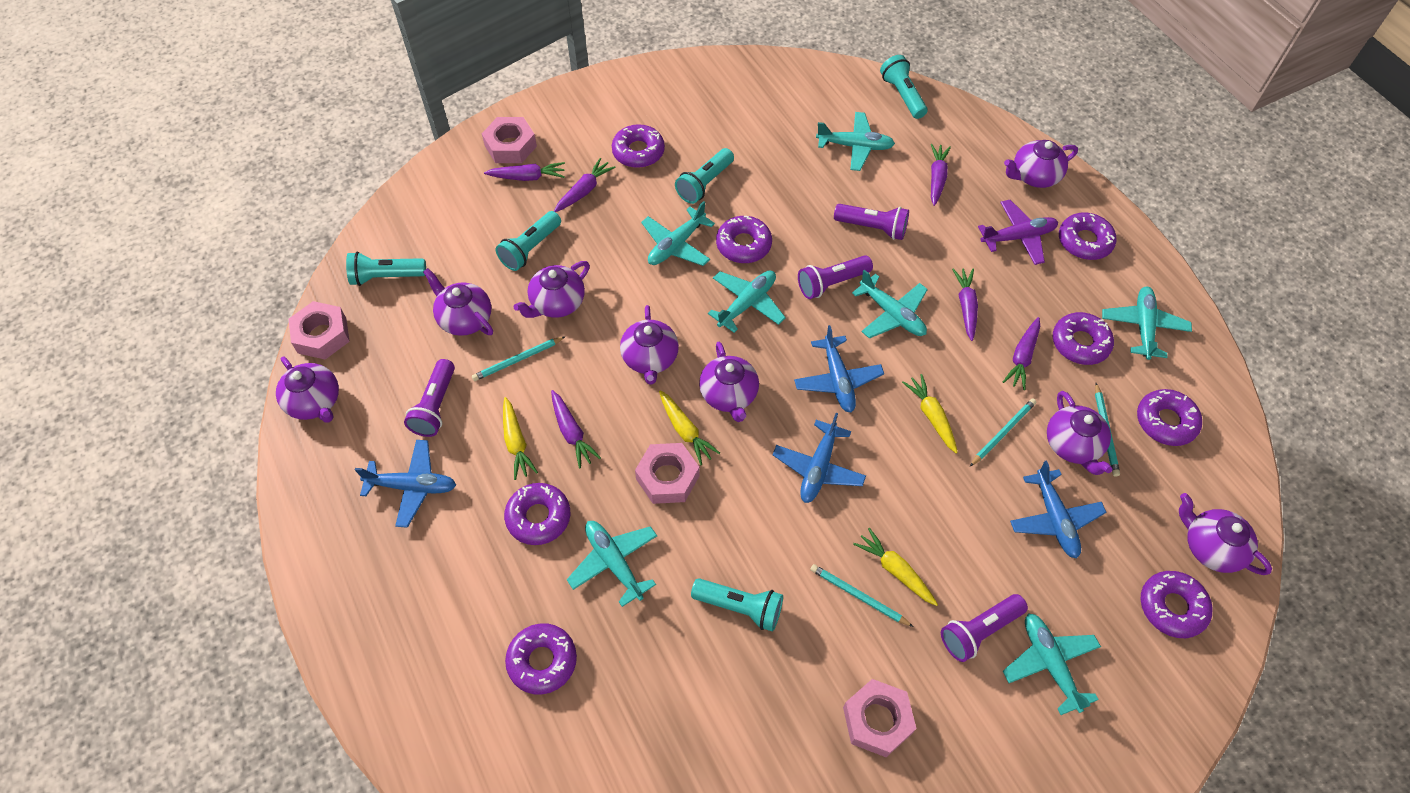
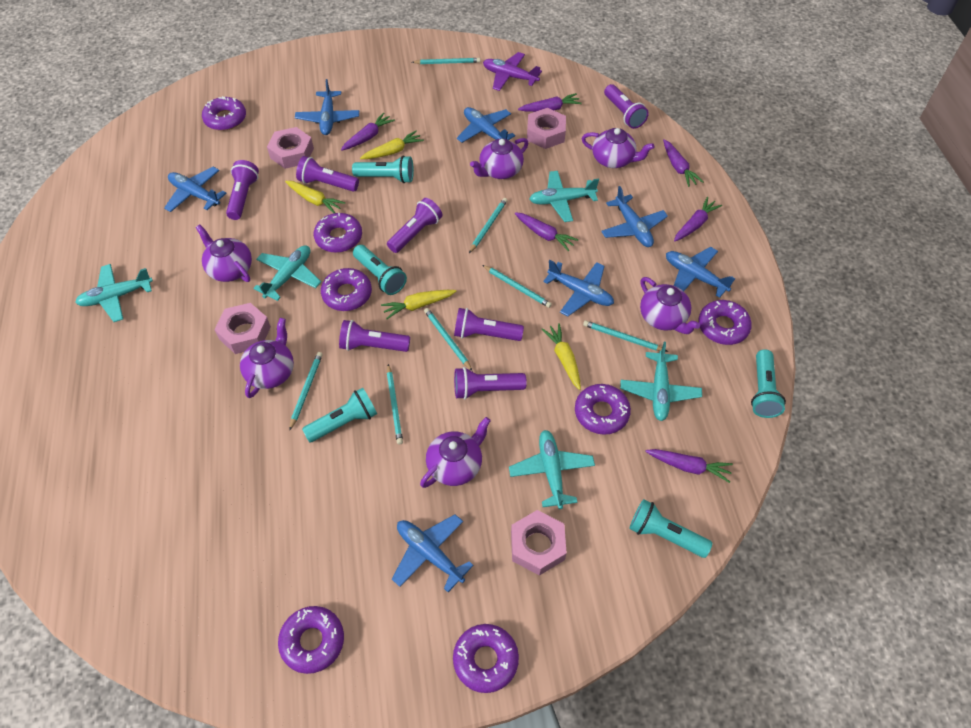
blue plane: [355,440,456,528] [772,413,866,503] [794,325,884,412] [1010,460,1106,559] = 4 -> [164,167,227,212] [295,79,359,135] [392,514,474,592] [457,107,515,143] [543,260,614,316] [601,186,668,247] [666,247,735,298] = 7
purple donut: [504,483,570,545] [505,623,577,695] [612,124,665,168] [716,216,772,263] [1053,312,1114,365] [1059,212,1116,260] [1137,389,1202,446] [1140,571,1213,638] = 8 -> [202,96,246,131] [278,606,344,674] [314,213,362,253] [321,268,372,311] [453,624,519,693] [575,384,631,435] [698,300,752,345] = 7
purple flashlight: [404,359,455,437] [798,255,873,299] [834,204,909,240] [941,594,1028,662] = 4 -> [226,160,259,220] [296,156,359,192] [339,320,410,352] [387,198,442,253] [454,308,524,341] [454,367,527,399] [604,84,649,129] = 7
purple teapot: [276,356,339,422] [423,268,493,336] [514,261,590,318] [620,305,679,385] [699,342,759,422] [1004,140,1078,188] [1047,391,1113,475] [1179,493,1272,575] = 8 -> [196,225,252,282] [240,318,294,398] [420,417,491,488] [470,138,529,179] [582,128,654,168] [640,277,700,334] = 6
turquoise pencil: [472,336,566,381] [810,564,914,627] [970,398,1036,466] [1095,383,1120,477] = 4 -> [289,352,323,431] [387,364,403,445] [412,58,481,64] [424,308,472,371] [469,198,508,253] [482,265,552,308] [583,320,668,352] = 7
turquoise plane: [567,521,657,607] [641,201,715,266] [708,270,786,333] [816,112,895,171] [852,270,928,339] [1003,613,1101,715] [1102,286,1192,360] = 7 -> [75,264,153,322] [253,245,321,301] [509,430,595,509] [529,171,599,222] [620,342,702,421] = 5

